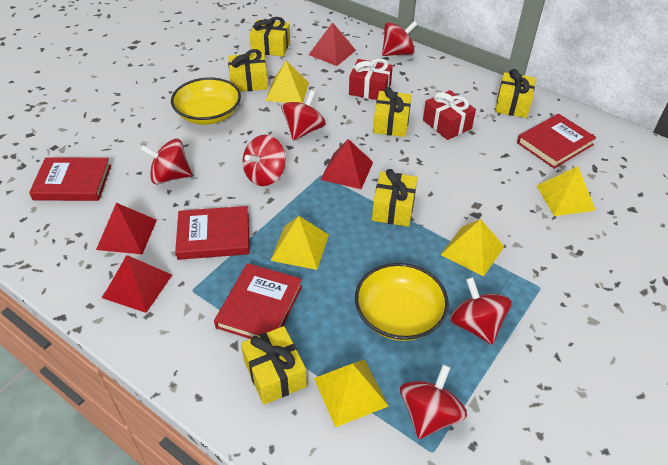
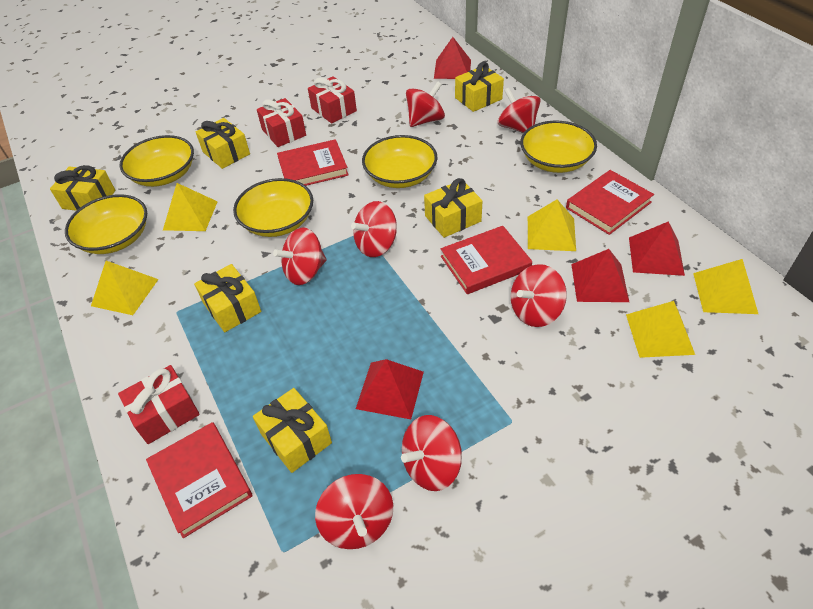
red gift: [349,58,393,100] [423,90,476,140] = 2 -> [118,365,200,444] [257,98,306,147] [308,76,357,123] = 3
red spinning top: [140,139,192,185] [242,135,286,186] [281,91,326,141] [382,21,418,56] [400,364,467,439] [450,277,512,345] = 6 -> [273,228,327,285] [315,474,393,549] [351,201,397,257] [401,415,462,491] [406,81,445,127] [498,87,541,133] [511,264,567,327] = 7
yellow bowl: [171,77,241,125] [355,263,449,341] = 2 -> [65,194,147,254] [120,135,194,187] [233,178,313,237] [362,135,437,188] [520,121,597,173] = 5

